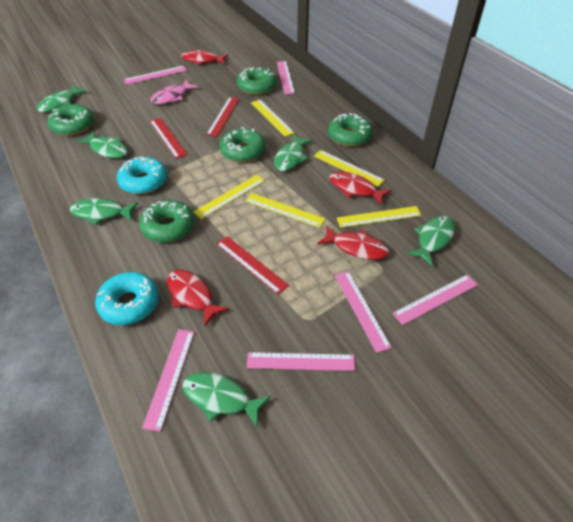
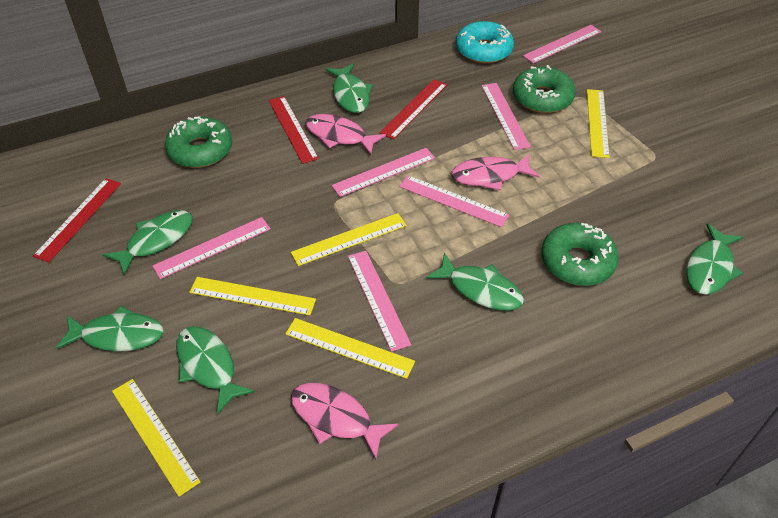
green donut: [48,104,94,136] [140,200,194,243] [219,127,266,162] [237,67,276,95] [328,113,373,146] = 5 -> [165,117,232,168] [513,65,575,113] [541,223,619,286] = 3
pink fish: [150,80,199,104] = 1 -> [291,383,399,460] [305,114,386,155] [451,154,540,191] = 3
red fish: [167,270,229,327] [181,50,229,65] [317,225,389,260] [329,171,392,205] = 4 -> none = 0
turquoise donut: [95,272,159,325] [117,157,167,194] = 2 -> [456,21,514,64] = 1

